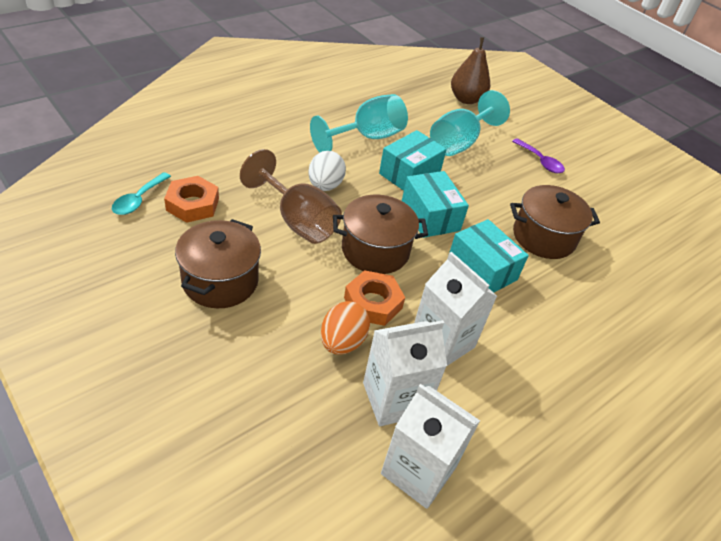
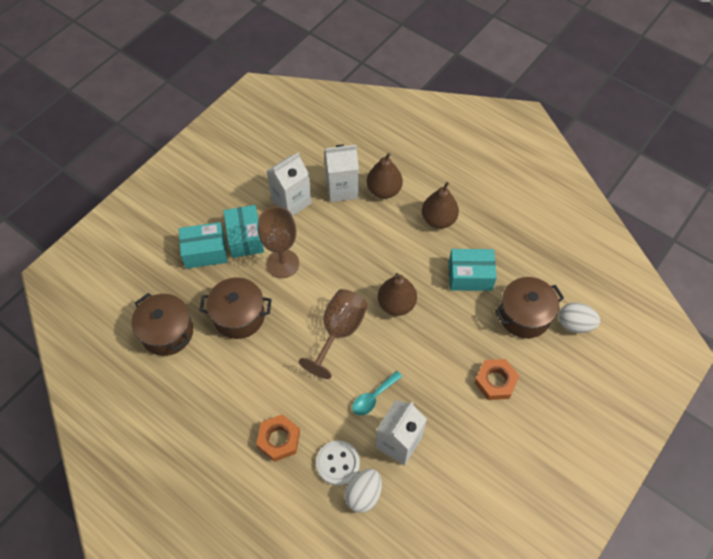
brown goblet: [240,149,342,244] = 1 -> [258,207,299,278] [299,289,368,379] = 2
brown pear: [451,37,490,104] = 1 -> [367,153,403,199] [378,273,417,316] [422,182,459,229] = 3
orange egg: [321,301,370,355] = 1 -> none = 0
purple spoon: [512,138,565,173] = 1 -> none = 0
turquoise goblet: [310,94,408,153] [430,90,510,156] = 2 -> none = 0
white button: none = 0 -> [316,440,360,486] = 1
white egg: [308,151,346,191] = 1 -> [345,469,382,513] [559,303,600,333] = 2

